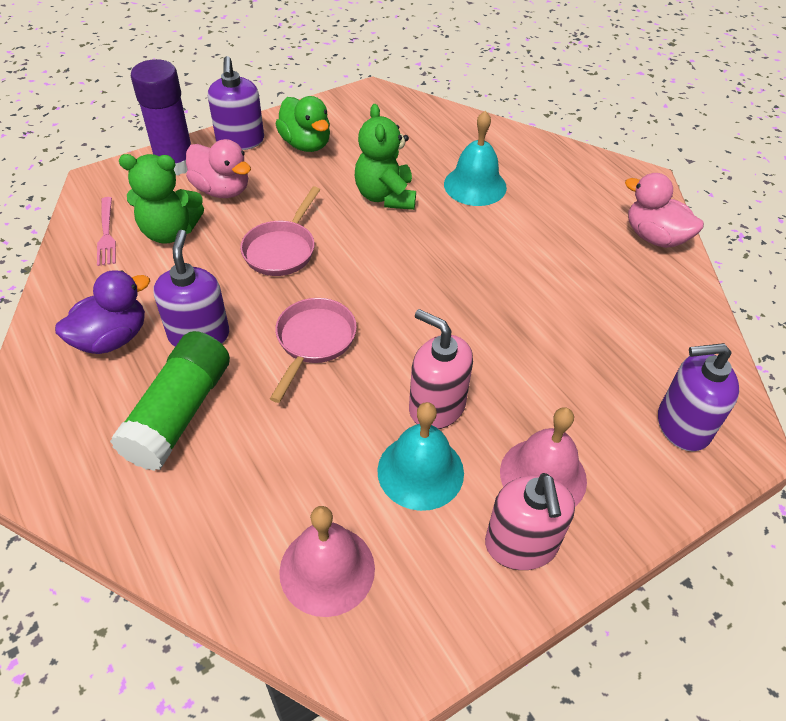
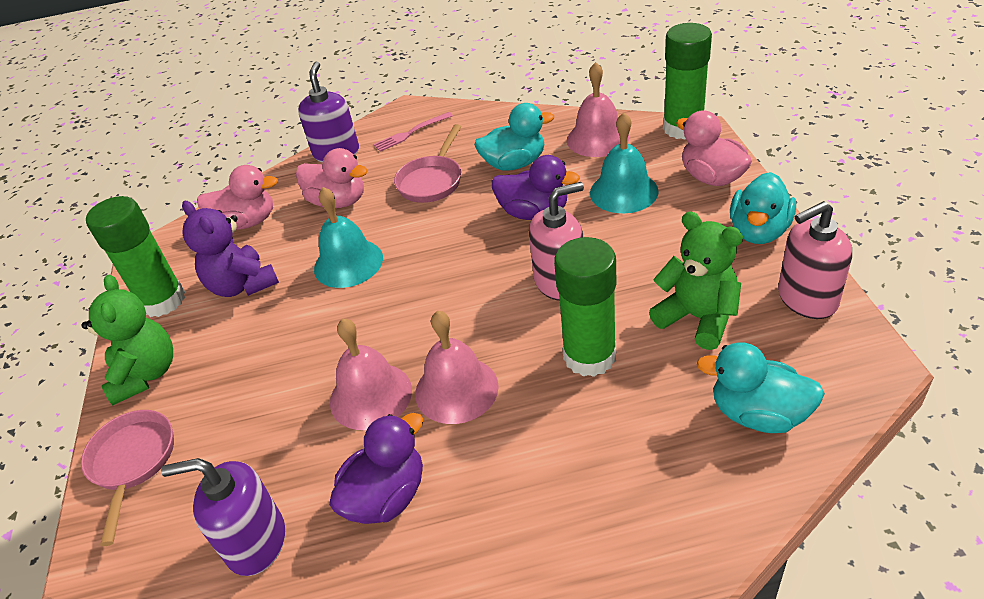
green duck: [276,96,330,152] = 1 -> none = 0
green glue stick: [110,331,230,471] = 1 -> [86,196,185,317] [554,237,616,377] [663,23,712,140] = 3
pink bell: [279,506,375,617] [500,407,587,507] = 2 -> [330,318,412,430] [415,311,499,424] [567,62,629,157] = 3
pink duck: [186,139,251,198] [625,173,704,248] = 2 -> [197,165,278,230] [296,148,368,208] [676,111,752,186] = 3
purple duck: [55,270,150,354] = 1 -> [329,413,423,524] [492,155,580,220] = 2
purple glue stick: [131,59,191,175] = 1 -> none = 0
purple soap dispenser: [154,230,229,347] [208,56,264,150] [658,343,739,452] = 3 -> [161,458,285,576] [298,62,359,162] = 2
purple teddy bear: none = 0 -> [182,201,279,297] = 1
turquoise duck: none = 0 -> [475,103,554,171] [696,342,825,433] [730,172,796,244] = 3

